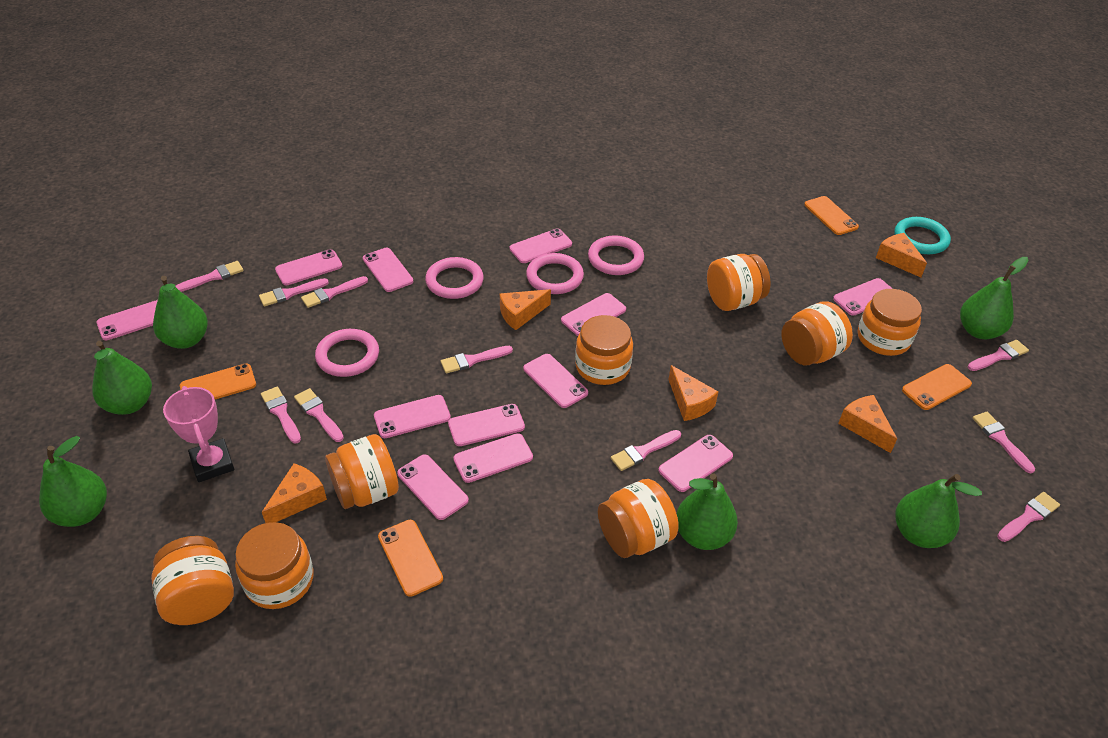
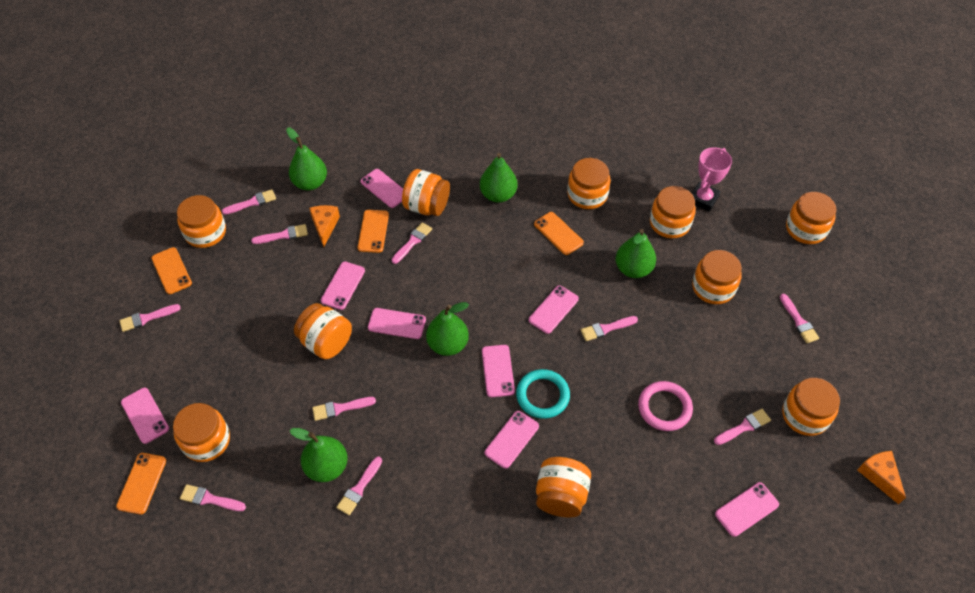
green pear: [39,436,107,527] [92,341,152,415] [153,276,208,349] [677,473,738,550] [895,474,982,548] [960,257,1029,339] = 6 -> [286,127,327,190] [290,428,348,482] [426,302,469,356] [480,153,517,203] [616,229,656,278] = 5
orange cheese: [262,463,327,523] [500,289,551,330] [668,365,718,421] [838,395,897,453] [876,233,927,277] = 5 -> [309,205,340,247] [857,451,906,504] = 2
orange jar: [151,536,234,625] [235,522,314,609] [325,434,399,509] [575,315,633,385] [598,479,679,558] [707,254,771,311] [781,301,853,365] [858,289,922,356] = 8 -> [173,403,230,462] [177,195,226,248] [294,303,352,359] [402,169,450,216] [536,457,591,518] [567,158,611,209] [650,186,696,238] [692,250,742,304] [782,378,840,436] [786,192,836,244] = 10
pink phone: [97,300,158,340] [275,249,342,285] [363,248,413,292] [374,395,451,438] [397,454,469,520] [448,404,525,446] [453,433,533,483] [509,229,572,263] [524,354,588,408] [561,293,626,336] [658,435,733,492] [833,278,893,316] = 12 -> [121,388,169,444] [321,262,365,310] [360,169,403,208] [368,308,426,339] [482,345,515,397] [485,411,539,469] [529,285,579,334] [715,482,779,537] = 8
pink ring: [315,329,379,377] [425,257,484,299] [526,253,584,294] [588,235,644,275] = 4 -> [638,381,693,431] = 1

